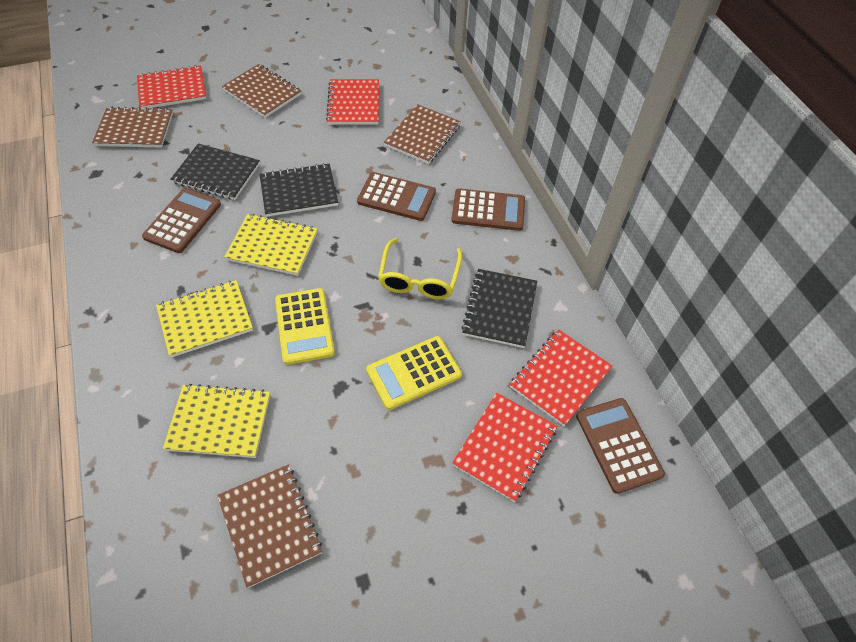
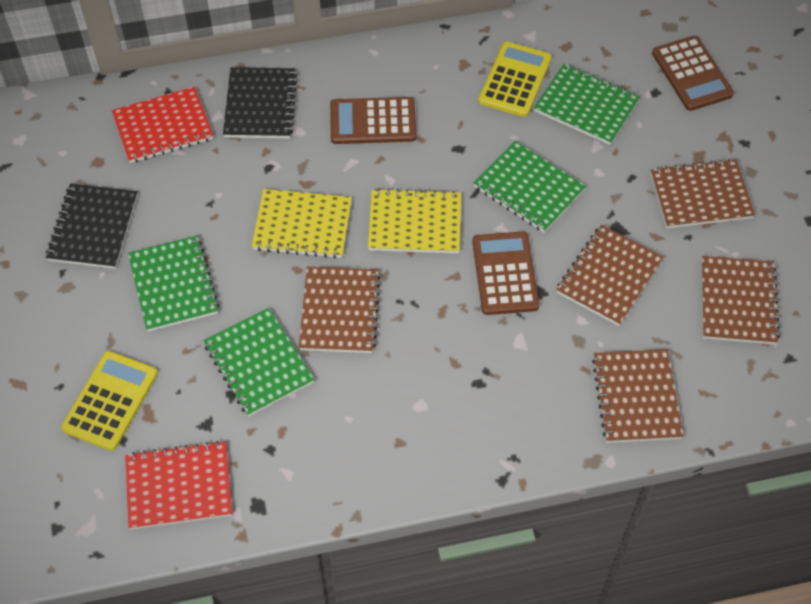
black notebook: [170,144,260,200] [260,163,338,217] [461,269,537,348] = 3 -> [46,183,138,269] [223,67,298,139] = 2
brown calculator: [142,188,221,253] [357,172,436,221] [451,188,525,231] [576,398,665,494] = 4 -> [330,97,416,144] [472,231,539,315] [652,36,734,111] = 3
brown notebook: [92,107,173,148] [217,465,322,588] [222,64,301,118] [384,104,461,164] = 4 -> [299,267,381,353] [556,225,664,326] [592,349,683,443] [651,159,755,228] [702,256,780,345] = 5
green notebook: none = 0 -> [128,236,219,332] [204,308,314,416] [474,141,586,233] [534,64,640,145] = 4
red notebook: [137,65,206,109] [326,79,379,125] [452,393,557,502] [510,329,612,426] = 4 -> [112,87,213,163] [125,441,232,529] = 2
yellow glasses: [378,238,463,300] = 1 -> none = 0
yellow notebook: [156,280,253,358] [163,384,270,458] [225,214,318,276] = 3 -> [252,189,352,259] [368,188,461,253] = 2

